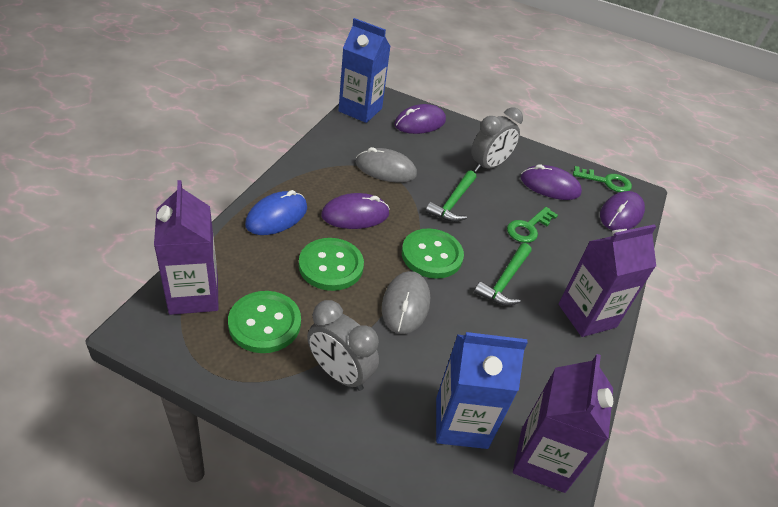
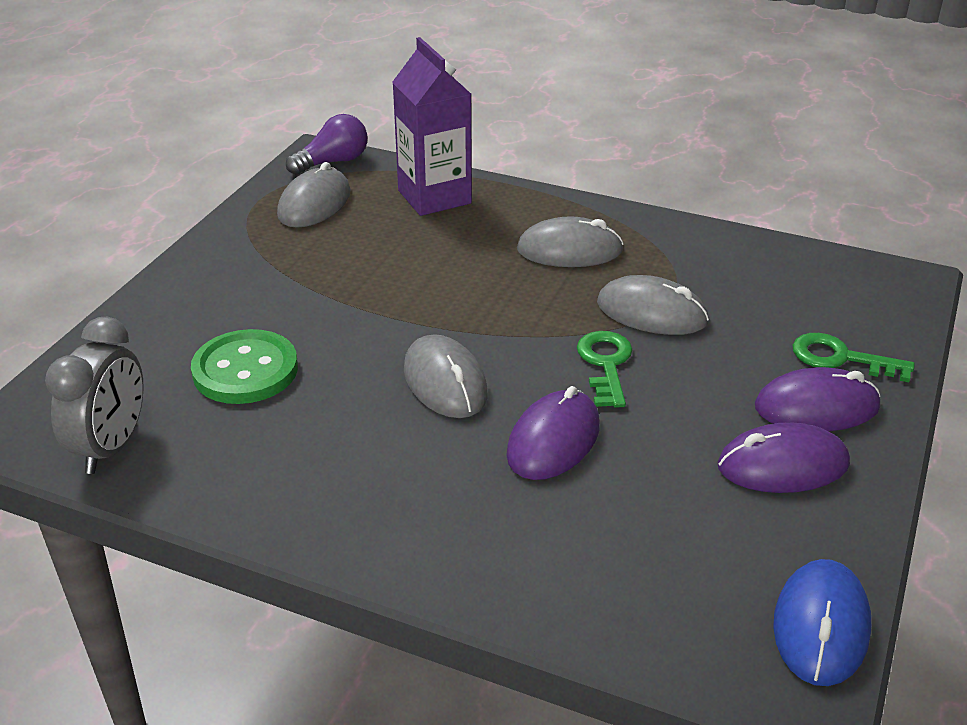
blue carton: [338,18,391,123] [436,332,528,449] = 2 -> none = 0
green button: [228,291,301,353] [299,238,364,291] [402,228,464,279] = 3 -> [191,329,298,404] = 1
green hammer: [426,170,476,222] [474,243,531,306] = 2 -> none = 0
grey clock: [307,300,379,391] [471,108,523,172] = 2 -> [45,317,144,474] = 1
grey mouse: [356,147,417,183] [382,271,430,334] = 2 -> [277,162,351,228] [404,334,488,418] [517,216,624,267] [597,275,709,335] = 4
purple carton: [154,180,218,315] [513,354,613,493] [558,224,657,337] = 3 -> [392,37,472,216] = 1
purple light bulb: none = 0 -> [286,114,368,175] = 1
purple mouse: [321,193,390,229] [394,104,446,134] [521,164,582,200] [600,191,645,230] = 4 -> [506,386,600,480] [717,422,850,493] [755,367,880,431] = 3

